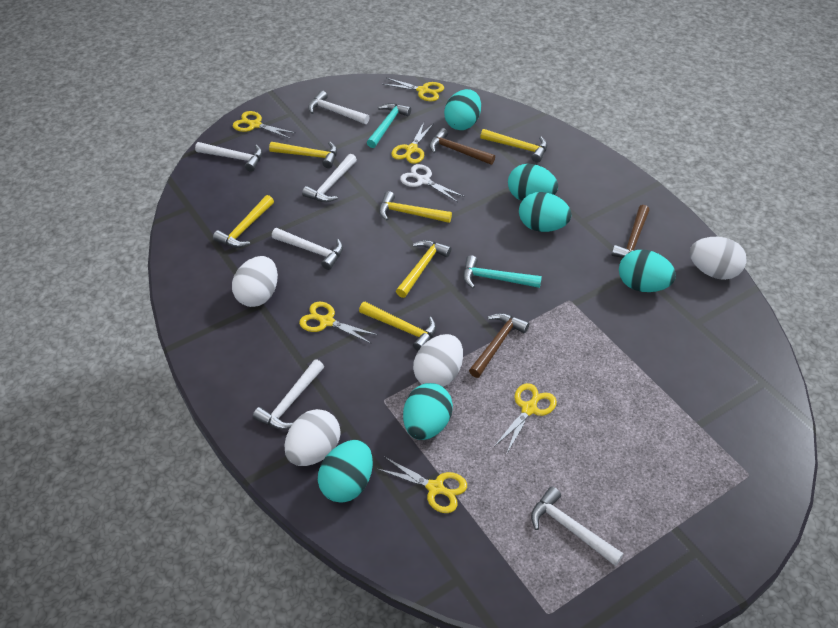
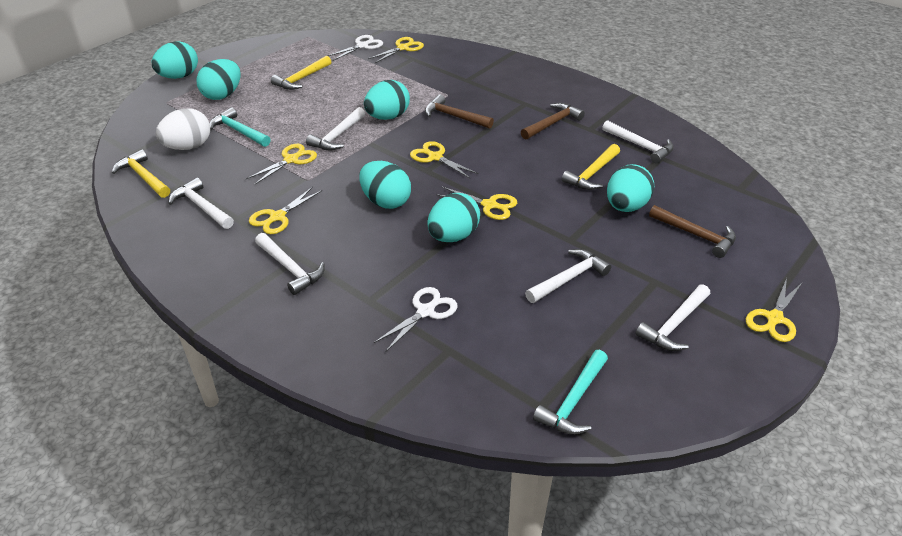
white egg: [232,256,278,307] [284,409,340,466] [413,334,463,387] [690,237,747,280] = 4 -> [156,108,210,150] = 1
white scissors: [400,164,465,202] = 1 -> [328,35,383,61] [374,287,457,351] = 2
yellow hammer: [213,195,274,248] [269,142,337,168] [359,302,436,351] [379,191,452,223] [396,240,451,298] [480,129,547,163] = 6 -> [112,149,170,198] [271,56,331,90] [561,144,620,190] = 3

